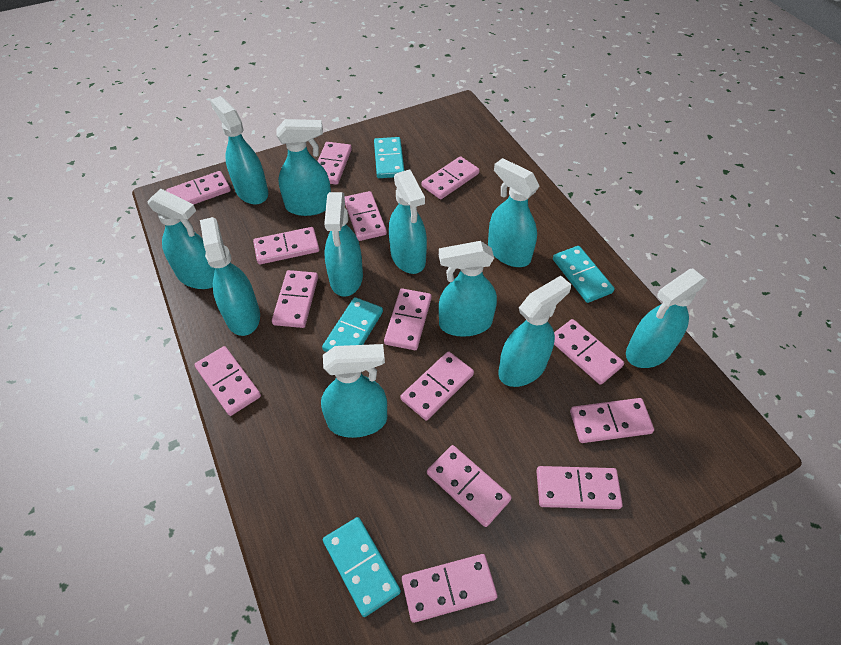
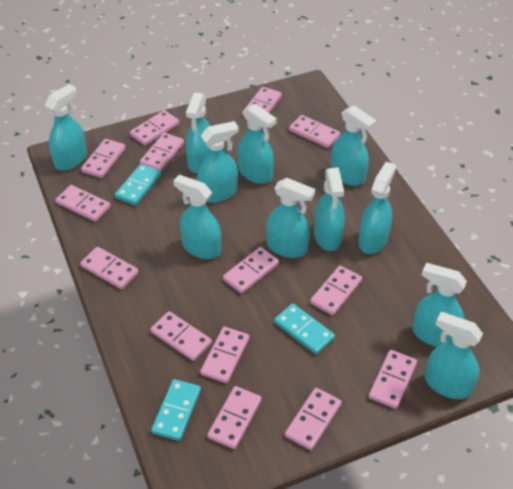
turquoise domino: [322,297,383,352] [323,517,401,617] [374,137,404,178] [553,246,614,303] = 4 -> [115,164,161,206] [151,379,201,441] [274,303,335,355] = 3

